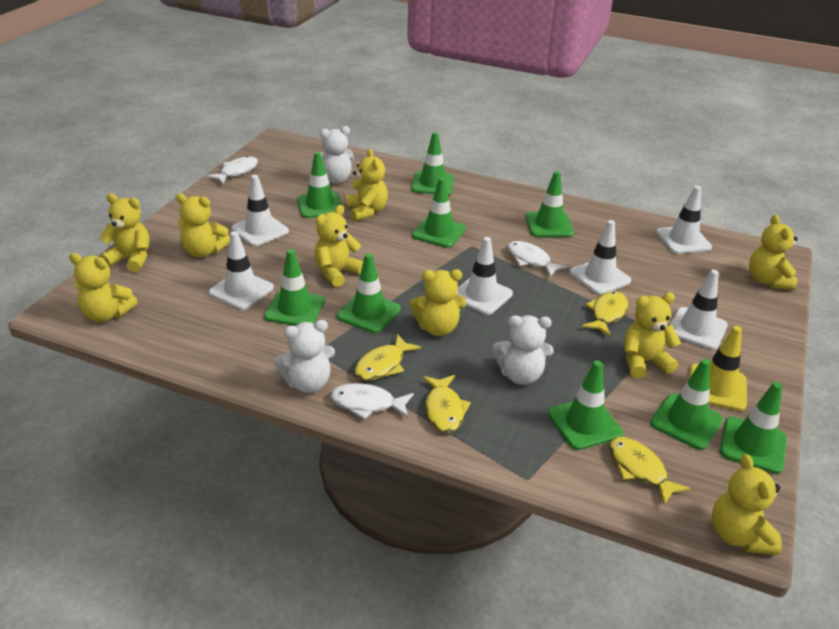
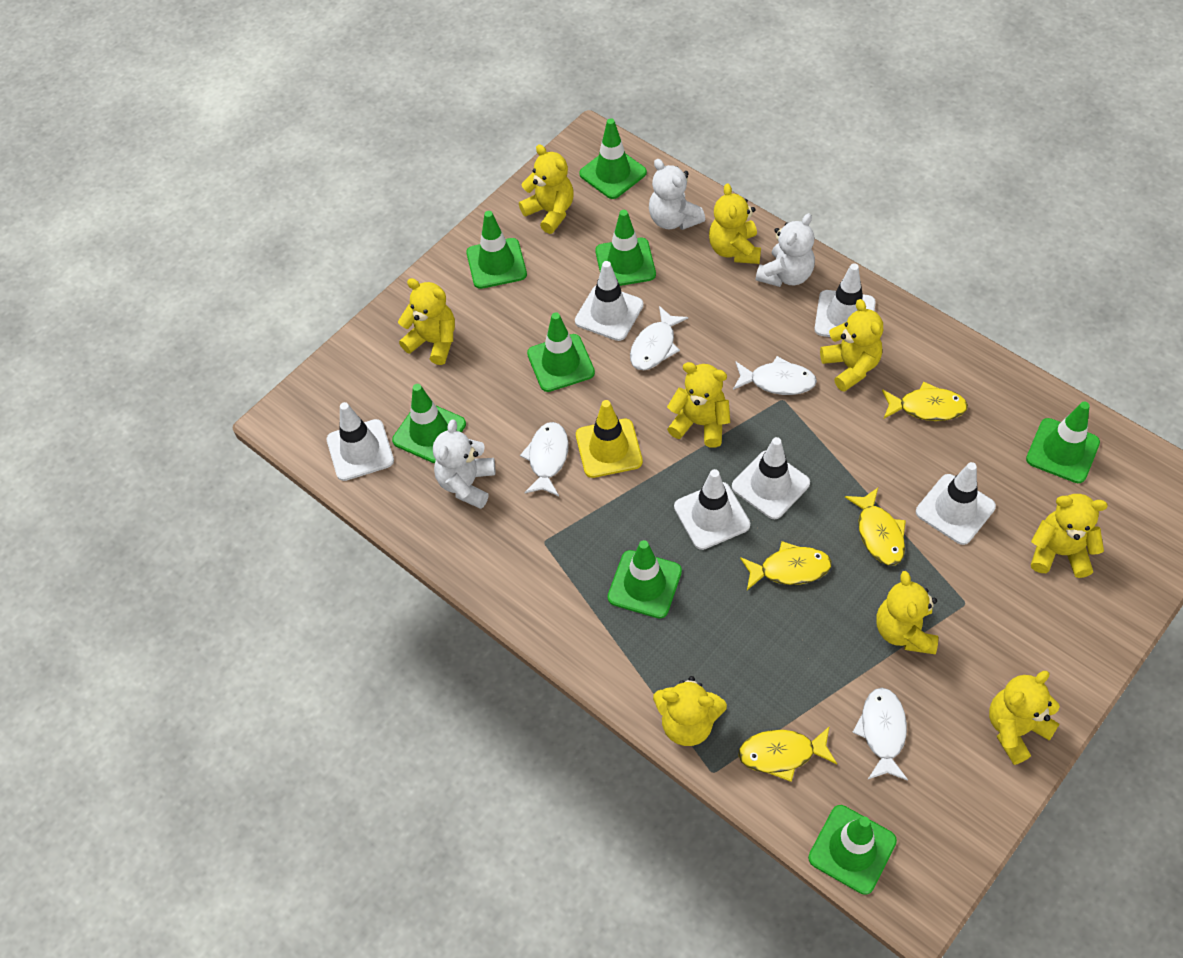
green traffic cone: [264,249,325,326] [297,152,343,218] [337,253,401,333] [411,132,454,195] [412,177,466,248] [525,171,574,237] [548,360,623,450] [650,359,723,450] [720,382,787,474] = 9 -> [392,384,466,463] [466,211,527,289] [527,312,595,392] [579,118,647,199] [595,210,656,286] [608,540,682,619] [808,805,897,895] [1026,402,1100,483] = 8
white fish: [206,156,258,184] [330,383,414,420] [507,241,568,277] = 3 -> [520,422,569,496] [630,306,688,370] [733,356,817,395] [852,688,908,781] = 4

